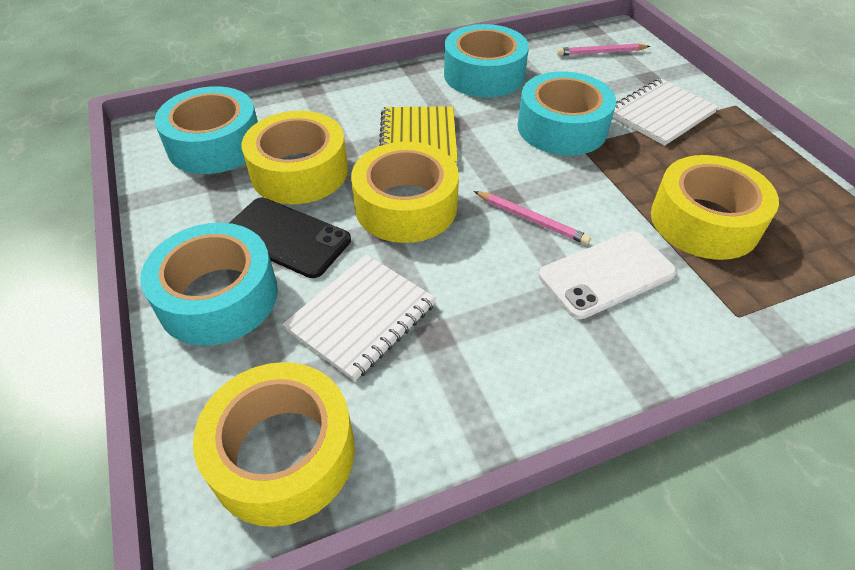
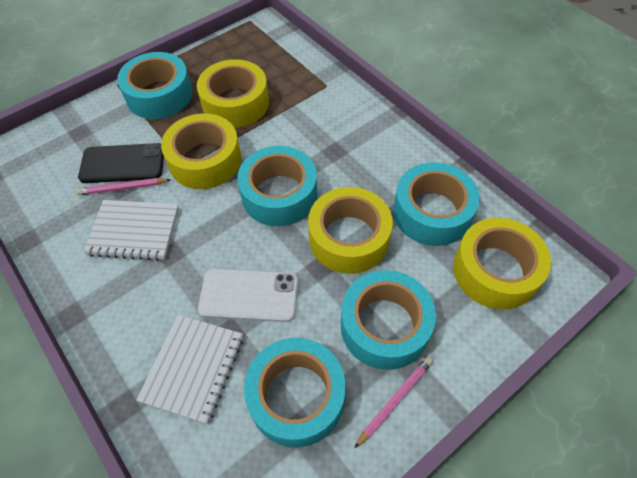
turquoise tape: [140,223,278,346] [154,86,258,174] [444,24,529,97] [517,71,616,155] = 4 -> [117,52,193,119] [237,146,317,226] [244,338,346,447] [341,270,436,370] [393,162,480,246] = 5
yellow notebook: [379,106,458,165] = 1 -> none = 0

